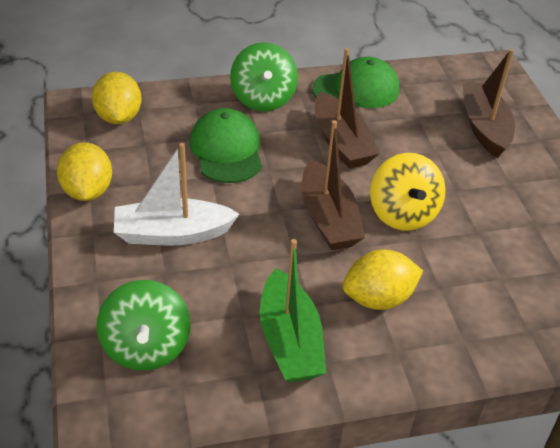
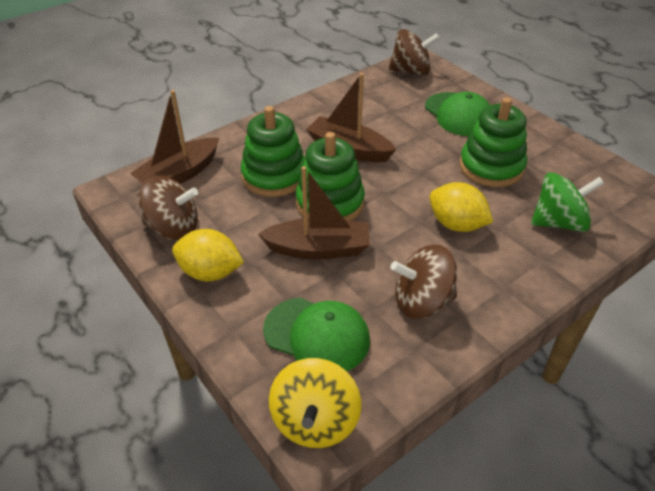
brown spinning top: none = 0 -> [139,176,198,240] [388,29,440,76] [391,245,457,319] = 3
green boat: [260,239,326,382] = 1 -> none = 0
green spinning top: [97,280,191,371] [230,42,298,111] = 2 -> [531,172,604,232] = 1
green stacking toy: none = 0 -> [240,106,305,197] [296,132,365,221] [459,97,527,187] = 3
white boat: [114,143,239,246] = 1 -> none = 0
yellow lemon: [57,142,112,201] [92,72,142,124] [342,249,423,310] = 3 -> [172,229,244,281] [429,182,493,232] = 2

